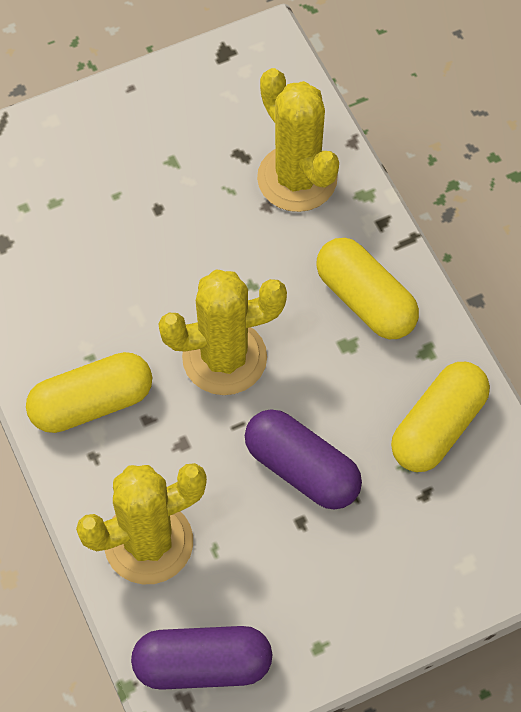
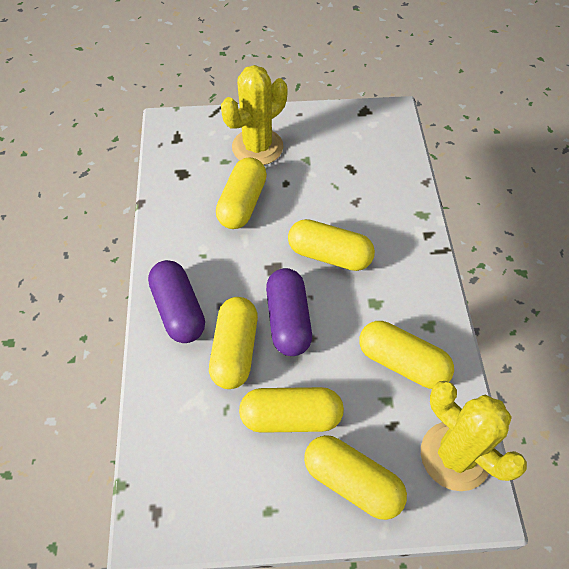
yellow cactus: [76,463,207,584] [159,269,287,395] [257,68,339,212] = 3 -> [221,65,287,165] [421,381,527,491] = 2
yellow capsule: [26,352,152,433] [316,238,419,339] [391,362,490,472] = 3 -> [209,297,258,389] [216,158,267,229] [239,387,344,433] [288,219,375,271] [304,435,407,520] [359,321,454,389] = 6

